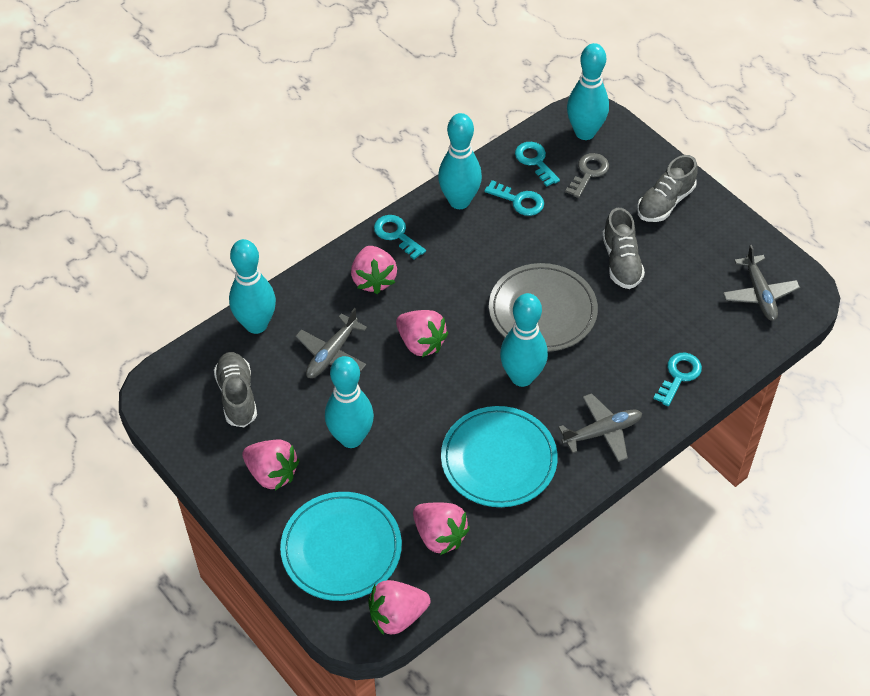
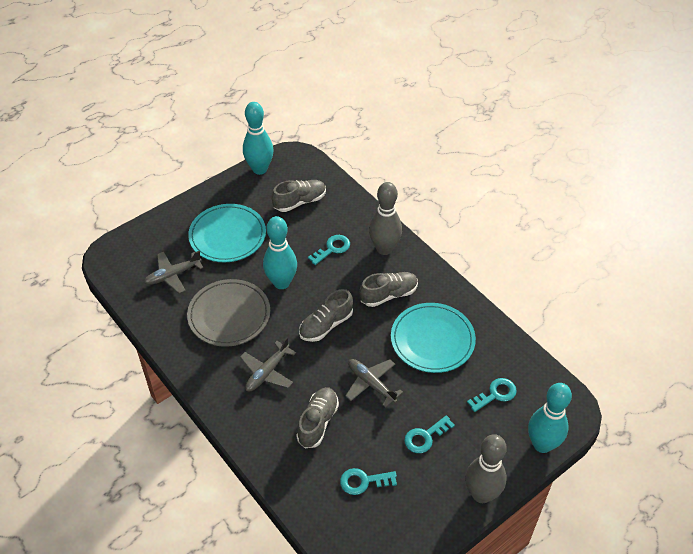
grey bowling pin: none = 0 -> [369,182,402,255] [465,434,507,503] = 2
grey key: [565,153,609,198] = 1 -> none = 0
grey shoe: [214,352,257,427] [602,208,645,289] [637,155,698,222] = 3 -> [272,180,326,212] [296,387,339,448] [299,289,353,342] [359,272,418,307] = 4
pink strawberry: [242,439,299,491] [351,246,397,294] [368,580,430,635] [396,310,448,357] [413,503,470,555] = 5 -> none = 0
turquoise bowling pin: [229,239,276,334] [325,356,374,448] [438,113,482,209] [500,293,548,387] [567,43,609,140] = 5 -> [243,102,273,175] [263,216,297,289] [528,383,572,453] = 3

